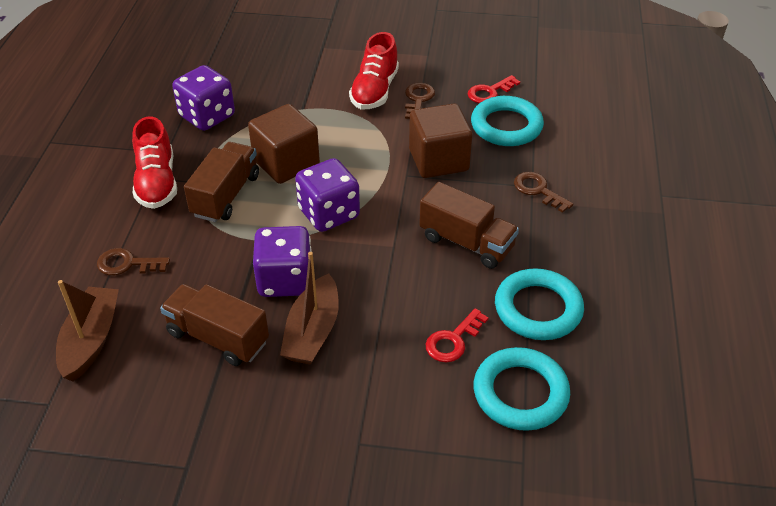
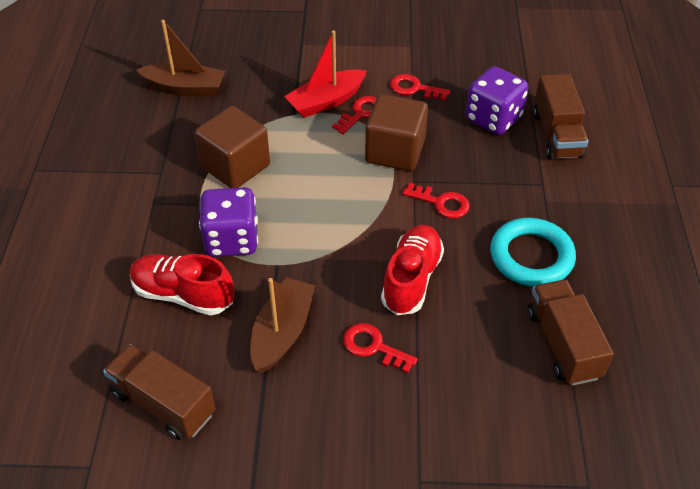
brown key: [97,248,170,275] [405,83,435,119] [514,172,573,213] = 3 -> none = 0
purple dice: [172,65,235,131] [253,226,312,297] [295,158,360,232] = 3 -> [199,187,258,257] [466,66,529,135] = 2
red boat: none = 0 -> [284,30,367,118] = 1
red key: [426,308,489,362] [468,75,520,103] = 2 -> [332,96,377,134] [343,323,418,373] [390,74,450,101] [402,183,470,218] = 4
turquoise ring: [471,96,544,146] [474,347,570,431] [495,268,584,340] = 3 -> [490,218,576,287] = 1

